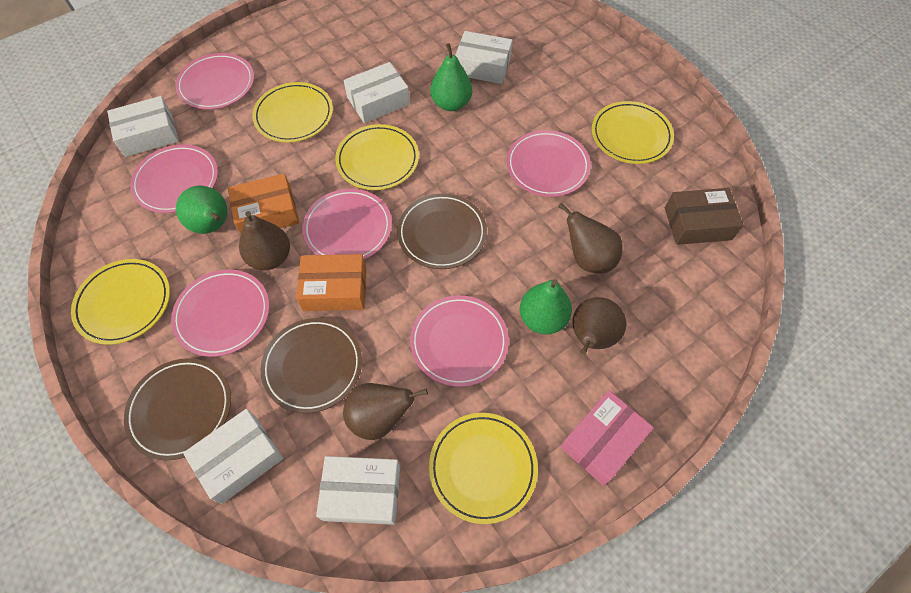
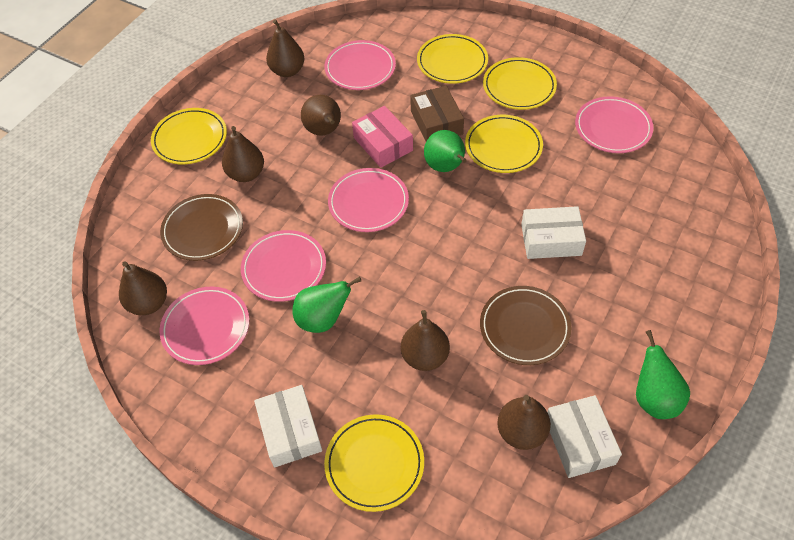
brown pear: [239,211,290,270] [343,383,428,440] [558,203,623,274] [572,297,627,355] = 4 -> [119,261,167,315] [222,126,264,182] [266,19,304,77] [301,95,341,136] [401,310,450,371] [497,395,551,450] = 6
brown plate: [124,358,231,460] [261,318,362,413] [397,194,487,269] = 3 -> [160,194,243,261] [480,286,571,365] = 2
orange box: [227,173,299,235] [296,254,366,311] = 2 -> none = 0
pink plate: [130,144,218,213] [171,270,269,357] [175,53,254,110] [302,189,392,260] [410,295,509,387] [507,130,591,197] = 6 -> [160,287,249,365] [241,230,326,302] [325,40,396,90] [328,168,409,232] [575,96,654,153] = 5
white box: [107,96,179,157] [183,409,283,504] [316,456,400,525] [344,62,410,123] [455,31,513,84] = 5 -> [254,385,322,467] [521,206,586,259] [547,395,622,478] = 3

